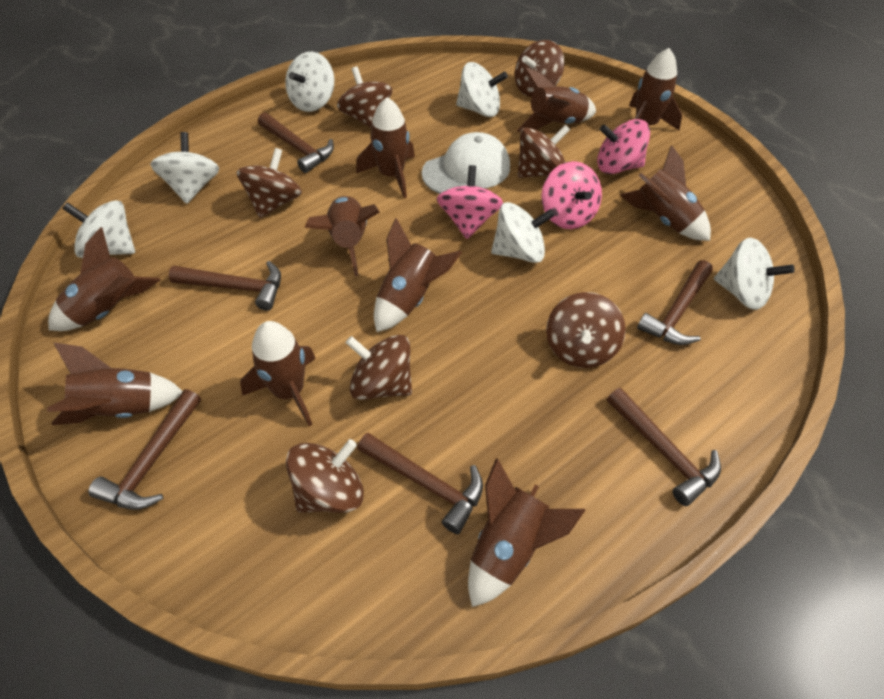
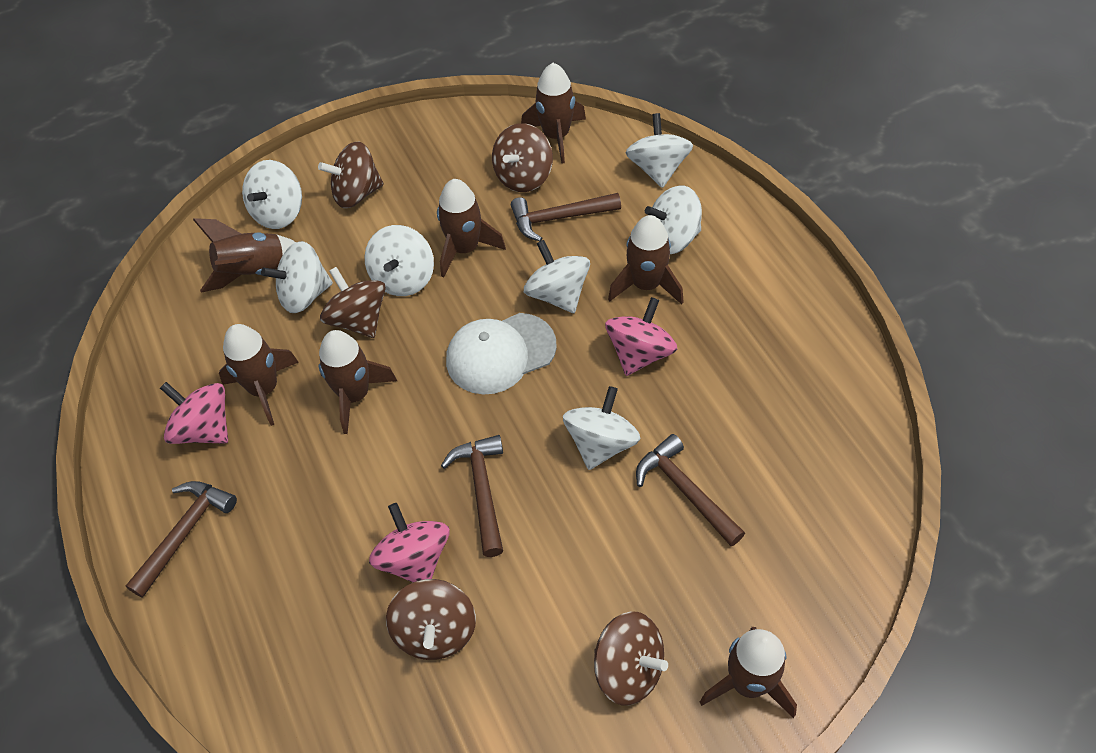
brown hammer: [88,389,201,510] [168,261,281,311] [258,113,334,173] [357,433,483,534] [607,388,721,506] [637,260,713,345] = 6 -> [126,481,237,598] [441,435,503,557] [511,193,621,241] [636,434,745,546] = 4
brown rocket: [47,342,183,425] [48,227,161,331] [240,321,316,426] [305,196,380,276] [356,97,415,198] [374,218,462,332] [468,458,586,607] [517,67,596,132] [620,145,711,241] [629,48,682,130] = 10 -> [193,218,296,293] [219,324,299,426] [319,330,397,434] [437,179,506,278] [521,63,586,163] [608,215,684,305] [700,627,797,718] = 7
brown spinning top: [237,148,302,218] [286,439,364,513] [337,67,392,128] [345,335,412,400] [515,40,565,97] [518,125,570,178] [546,292,626,368] = 7 -> [318,142,384,208] [320,267,386,338] [386,579,476,660] [492,123,553,192] [594,611,668,706] = 5
white spinning top: [62,200,135,258] [150,132,219,204] [285,52,334,112] [456,62,508,117] [491,202,555,263] [714,238,795,310] = 6 -> [242,160,302,229] [261,241,333,313] [364,225,434,296] [524,240,590,313] [563,386,641,470] [625,113,693,188] [645,185,702,254] = 7

